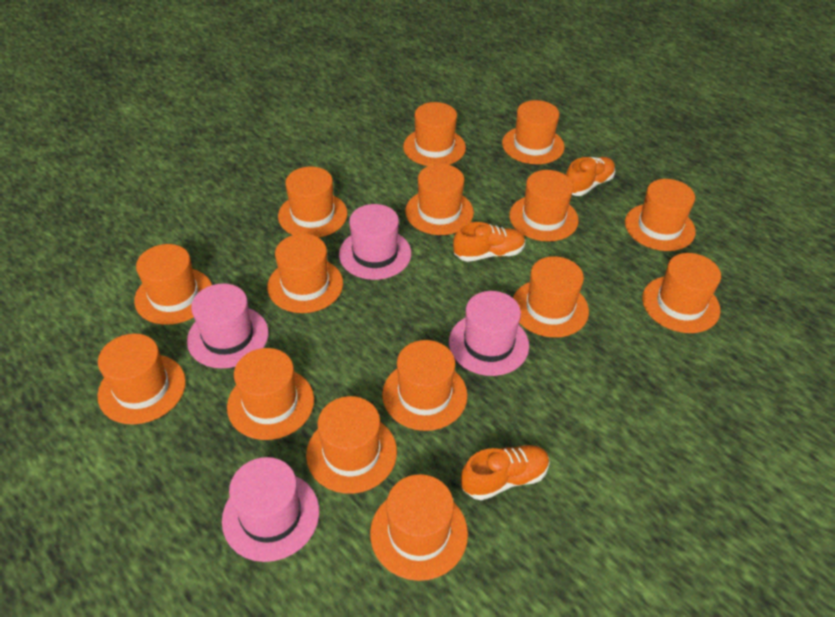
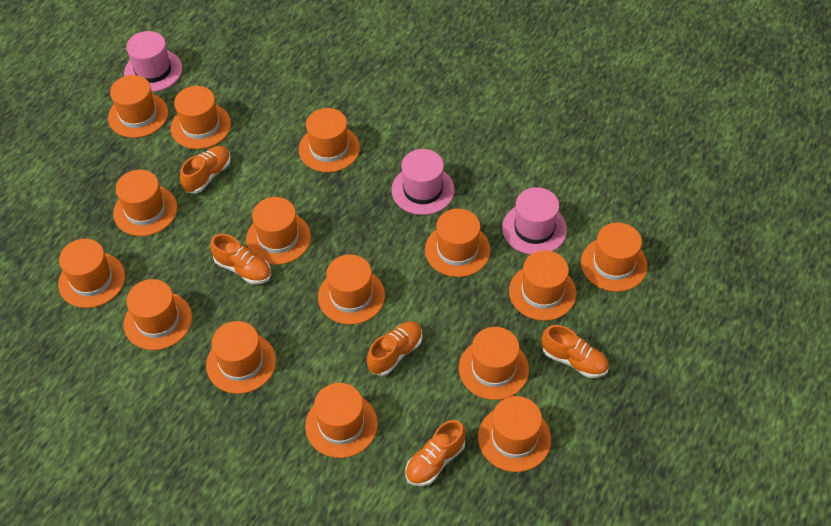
orange shoe: [453,222,525,262] [461,445,550,500] [566,157,615,196] = 3 -> [180,146,231,193] [210,234,271,284] [367,321,422,376] [405,420,466,486] [541,325,609,378] = 5
pink hat: [187,283,268,369] [222,457,319,562] [339,204,411,280] [449,291,529,376] = 4 -> [124,31,182,92] [391,149,455,215] [502,187,567,255] = 3

